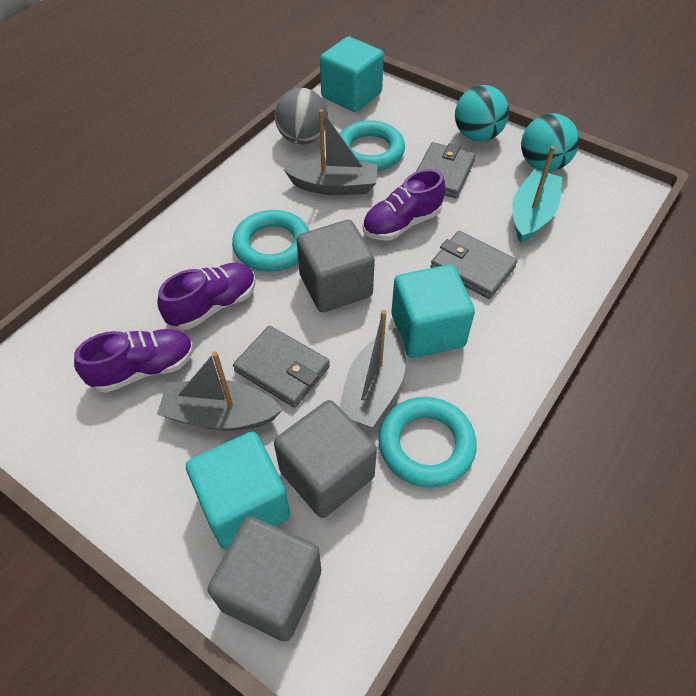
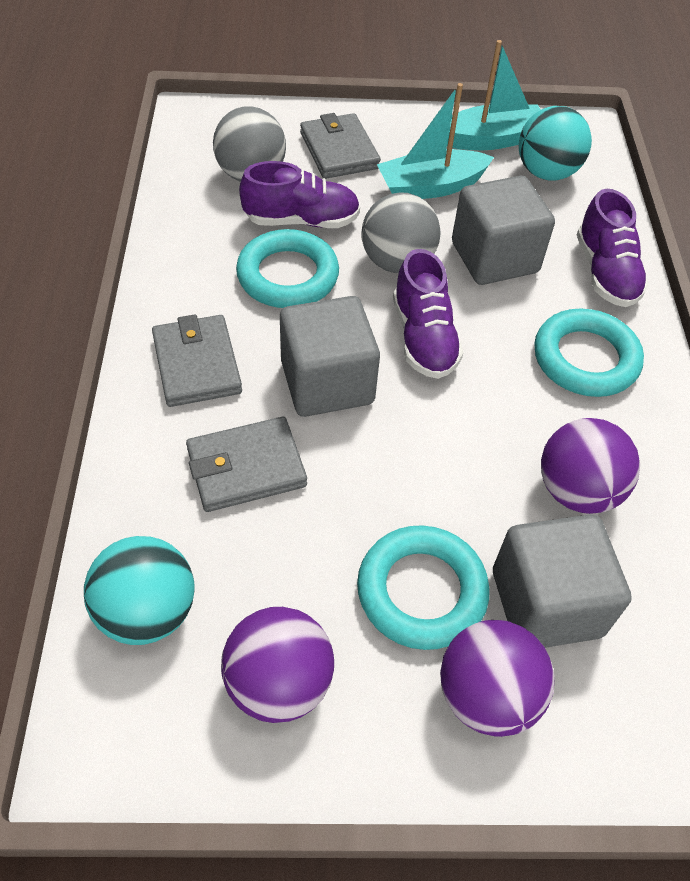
grey ball: [275,88,328,145] = 1 -> [213,106,286,182] [361,192,440,273] = 2
grey boat: [157,351,283,431] [283,109,378,195] [339,310,406,427] = 3 -> none = 0
purple ball: none = 0 -> [221,607,334,723] [440,620,554,737] [541,418,640,514] = 3
turquoise boat: [512,146,562,243] = 1 -> [377,83,494,199] [447,40,541,150] = 2
turquoise cube: [186,432,290,550] [320,37,384,112] [391,265,475,358] = 3 -> none = 0

